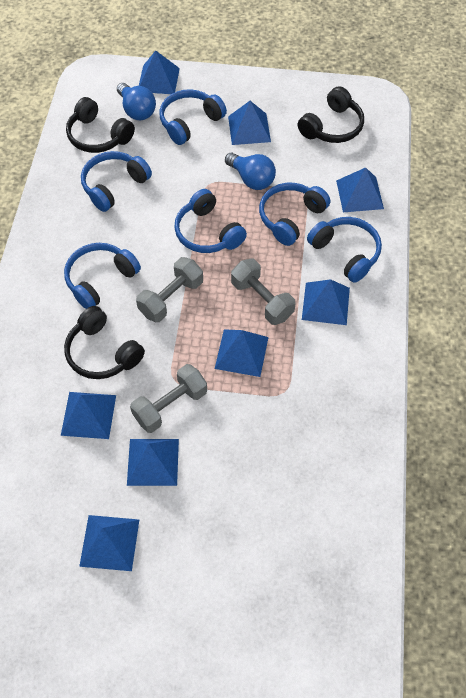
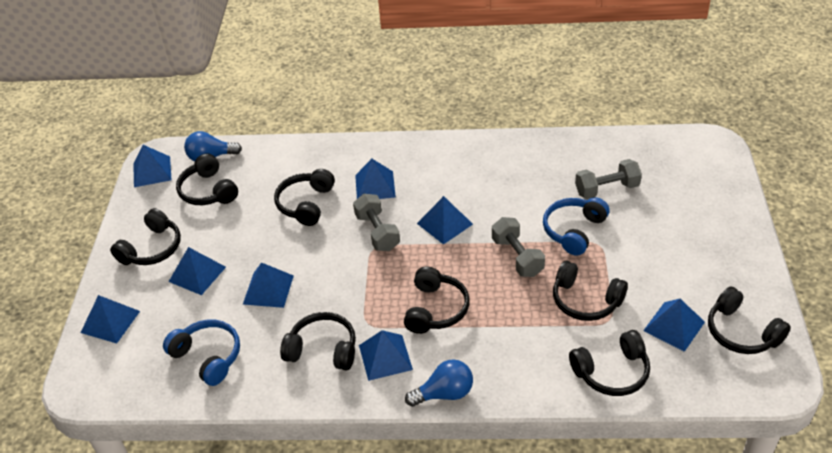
black headphones: [64,306,145,379] [66,97,135,153] [298,86,364,143] = 3 -> [110,208,181,265] [176,153,238,205] [274,169,335,226] [280,312,356,370] [404,266,470,334] [553,261,628,321] [569,330,650,396] [708,287,791,354] = 8
blue headphones: [64,243,141,309] [81,151,152,212] [159,89,227,145] [174,189,247,253] [259,183,330,246] [307,217,382,283] = 6 -> [163,319,240,386] [543,197,610,256] = 2

